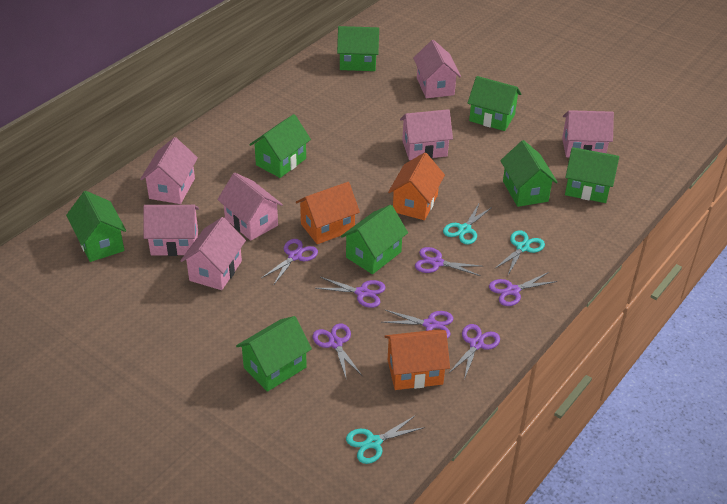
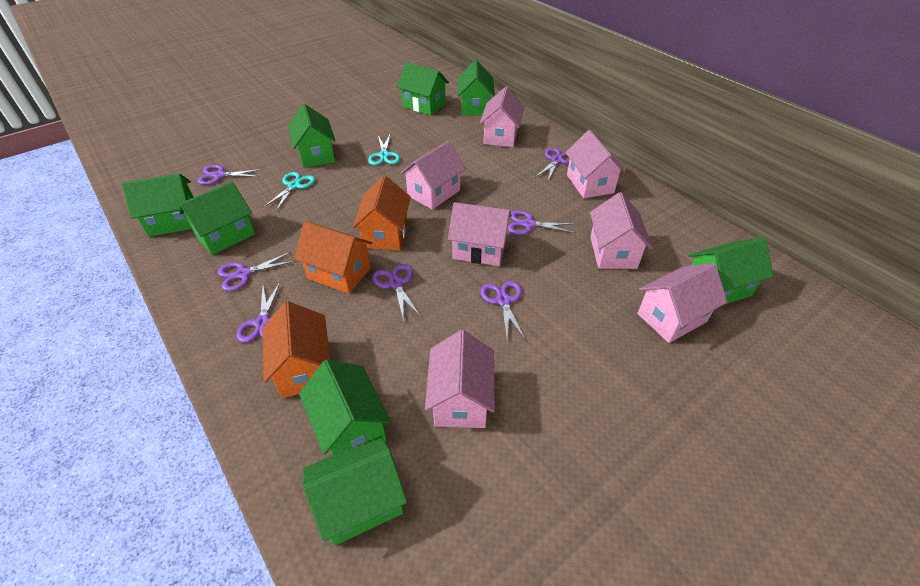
turquoise scissors: [346,415,425,464] [443,202,492,244] [494,230,545,275] = 3 -> [263,172,315,211] [368,133,400,165] = 2

